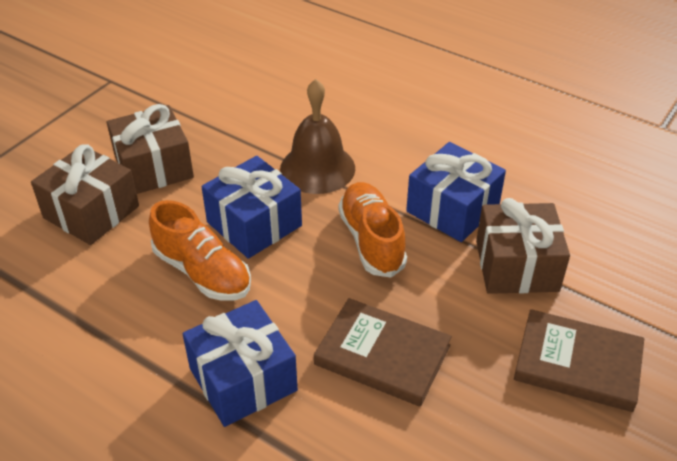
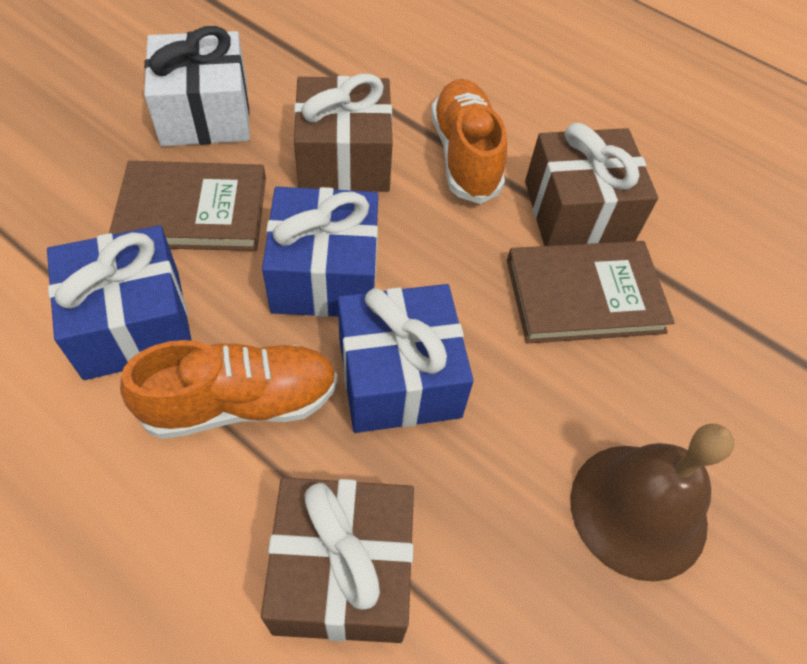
white gift: none = 0 -> [144,26,250,147] = 1

